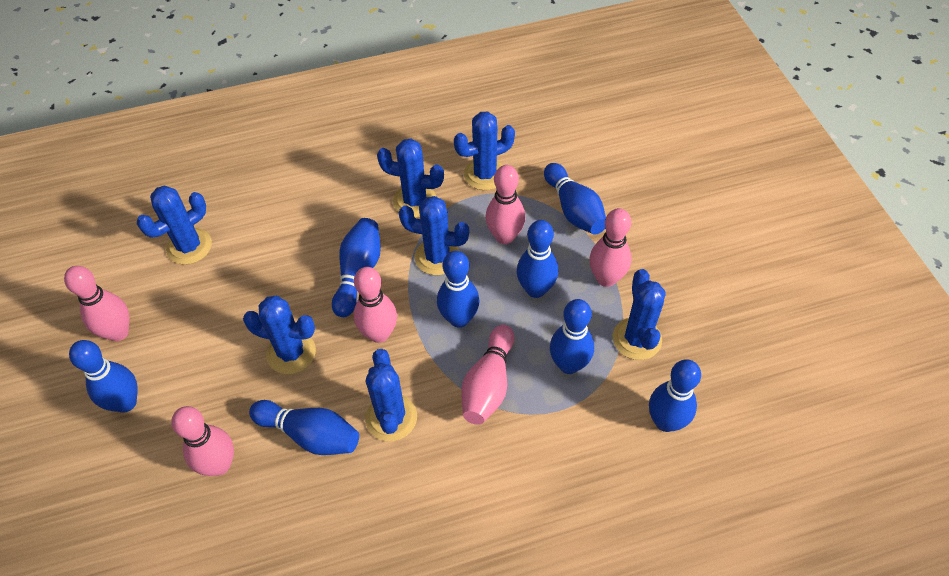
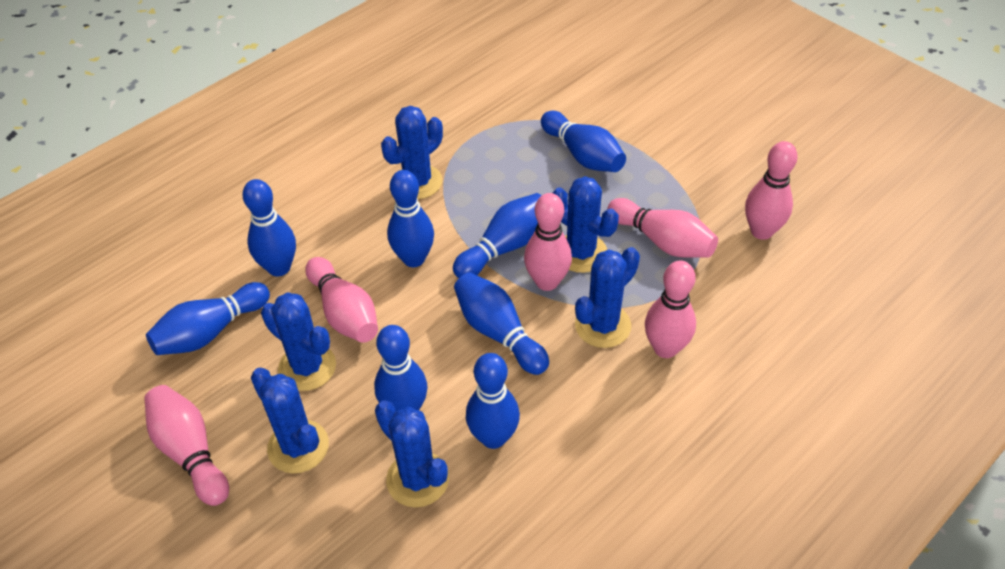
blue cactus: [137,185,212,265] [243,296,316,374] [365,349,417,441] [377,138,444,218] [399,196,469,275] [454,112,515,190] [613,269,666,360] = 7 -> [251,368,329,474] [261,292,336,391] [375,401,449,507] [381,106,443,199] [552,176,619,273] [575,247,640,348] = 6

